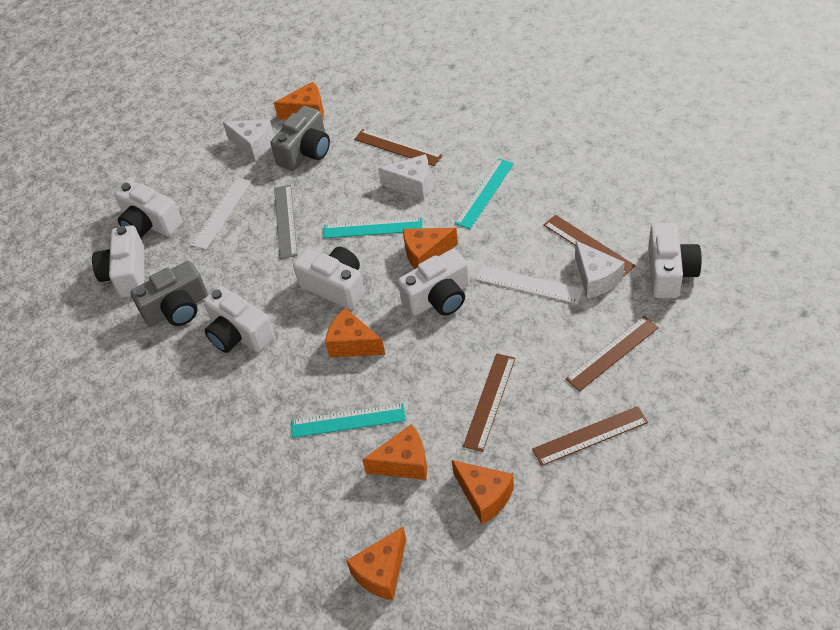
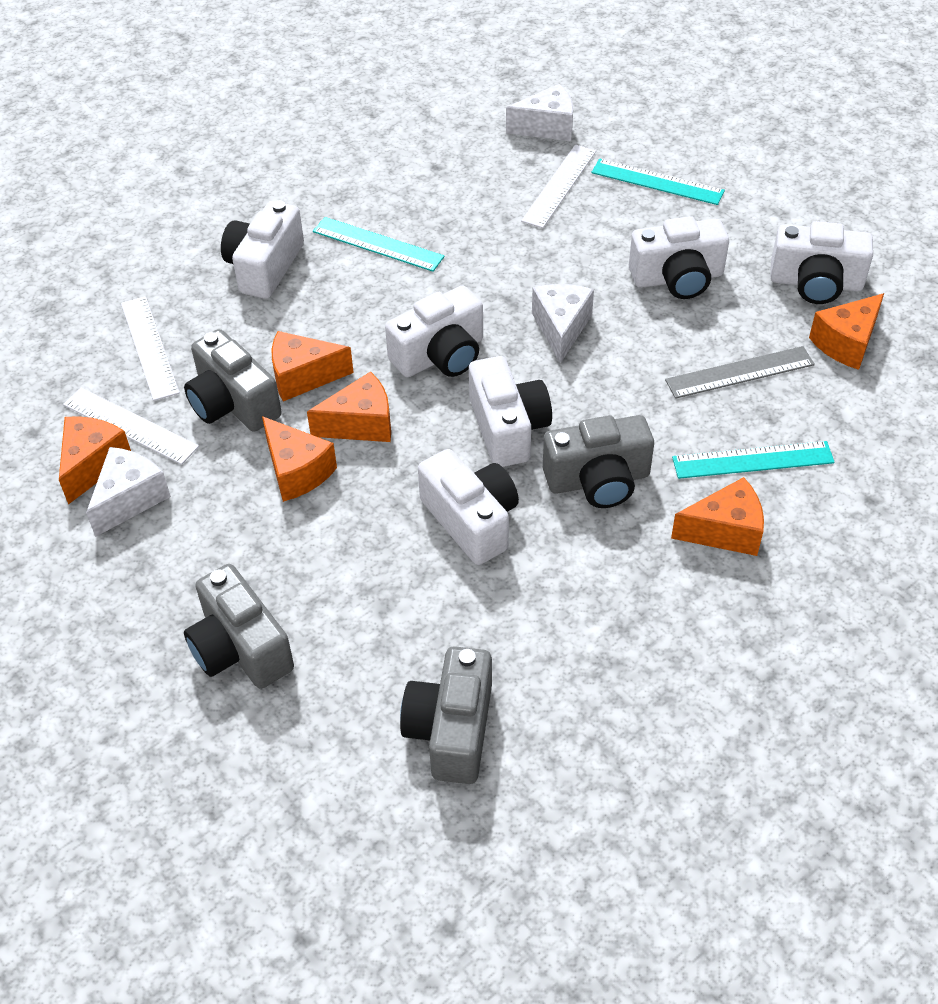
brown ruler: [354,129,443,166] [463,353,515,452] [532,406,648,466] [544,215,635,277] [565,316,659,391] = 5 -> none = 0
grey camera: [130,261,208,326] [271,106,330,171] = 2 -> [184,329,282,432] [184,564,294,689] [400,646,492,784] [543,415,654,508] = 4
white ruler: [191,177,251,250] [476,266,583,304] = 2 -> [63,387,199,465] [121,296,180,401] [521,144,596,228] = 3

